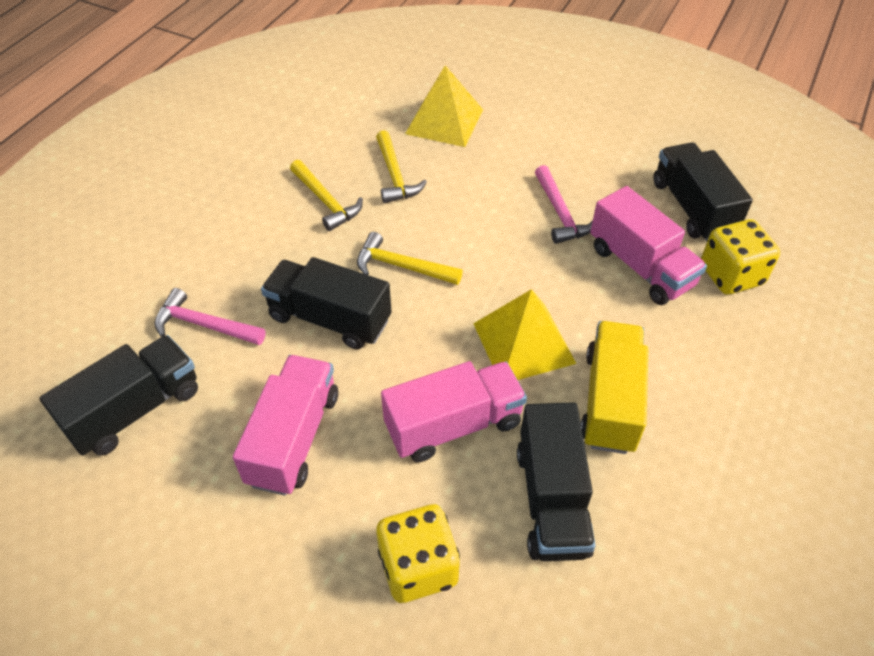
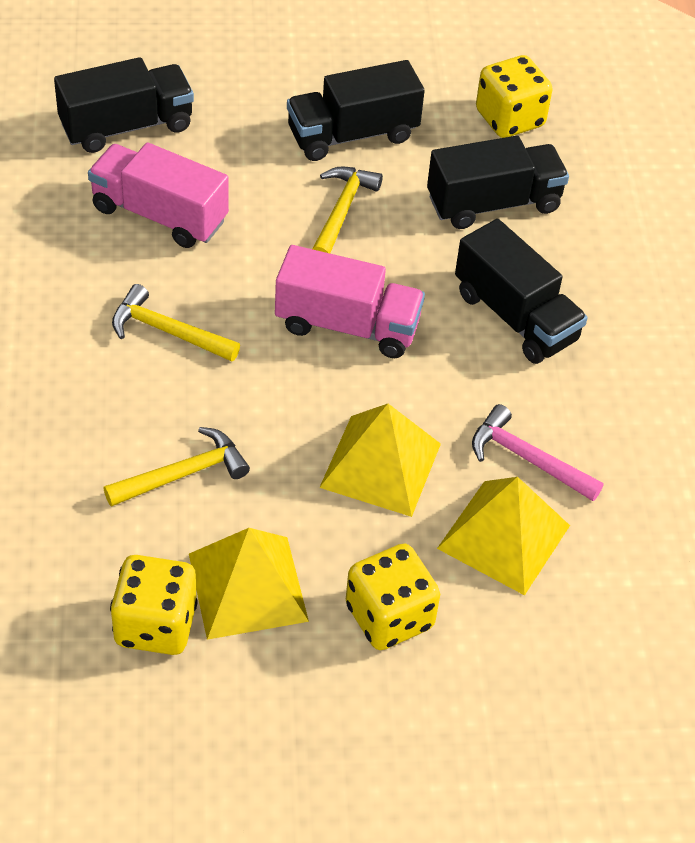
pink hammer: [154,288,266,345] [535,165,593,244] = 2 -> [472,404,604,501] = 1
pink truck: [233,355,338,496] [381,361,527,462] [590,186,707,305] = 3 -> [88,142,229,248] [275,245,425,358] = 2
yellow dice: [376,504,460,603] [701,219,781,295] = 2 -> [110,555,198,655] [346,544,440,650] [476,55,553,138] = 3
yellow pyramid: [405,65,483,147] [473,289,577,380] = 2 -> [189,528,309,640] [319,404,441,517] [437,477,570,595] = 3
yellow truck: [581,321,648,454] = 1 -> none = 0

